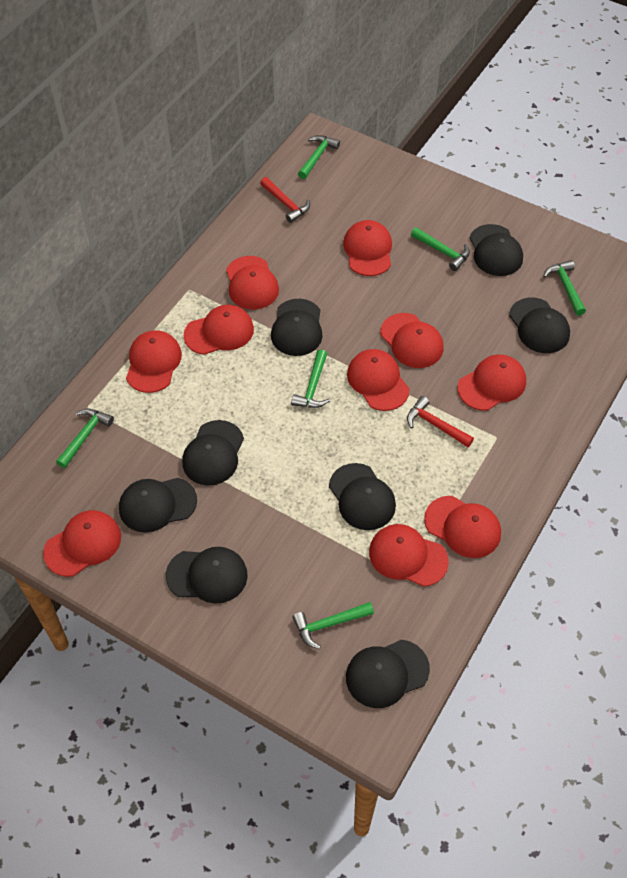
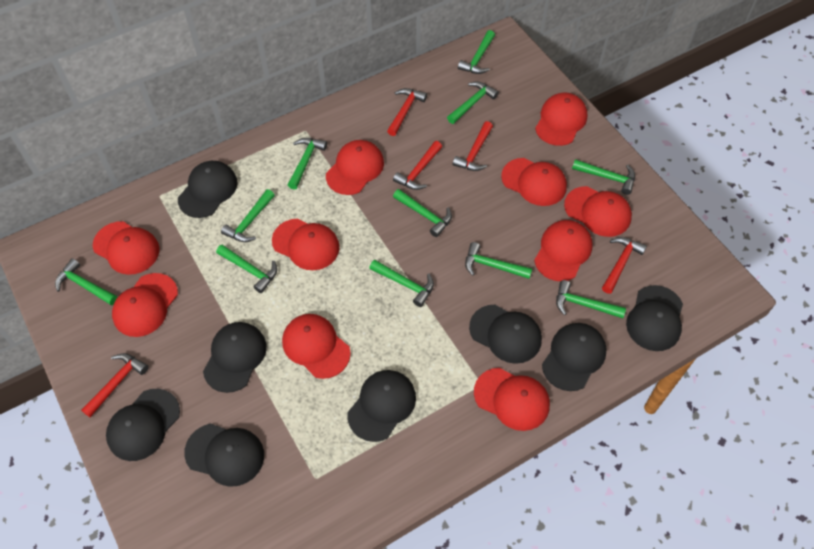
green hammer: [56,409,114,468] [291,349,330,408] [292,602,374,649] [298,135,340,179] [411,227,470,271] [543,260,586,316] = 6 -> [55,258,117,305] [216,245,277,293] [221,189,275,242] [288,138,327,190] [369,259,434,307] [393,189,452,237] [447,81,499,124] [458,30,495,74] [465,242,532,279] [556,280,626,318] [572,159,635,195] = 11
red hammer: [260,177,310,223] [407,396,474,447] = 2 -> [81,353,149,418] [387,88,427,136] [393,141,442,190] [453,121,493,171] [602,237,647,294] = 5

